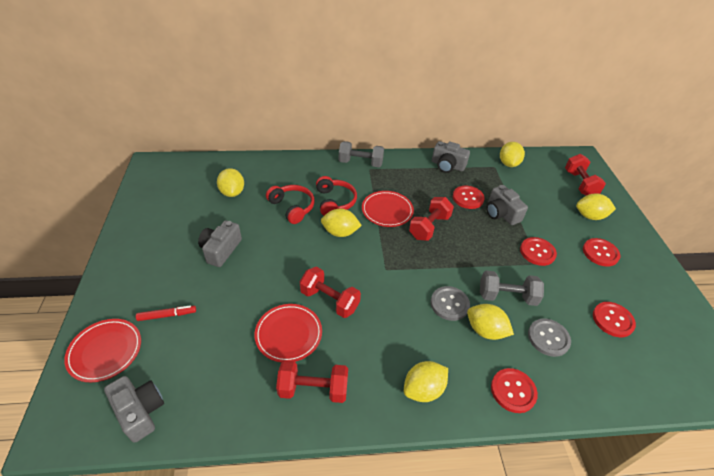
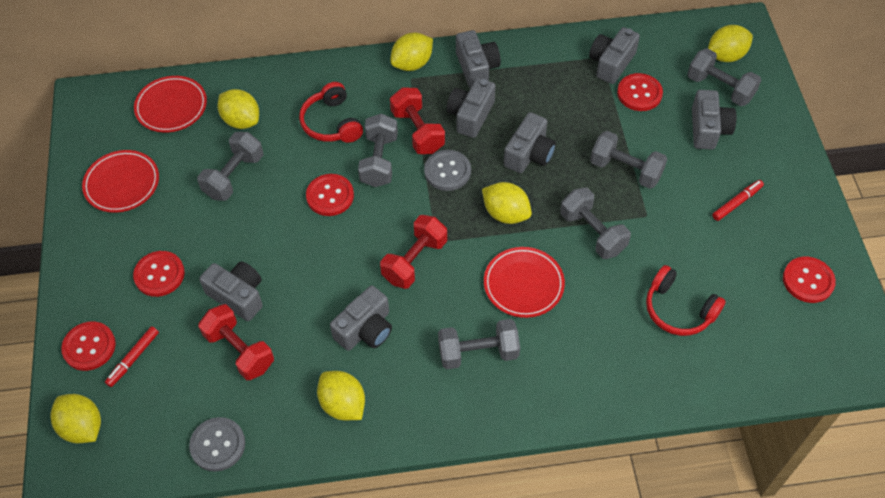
grey camera: [104,376,164,443] [198,220,242,267] [432,141,470,173] [486,185,528,225] = 4 -> [199,261,263,321] [330,286,392,351] [446,78,496,138] [456,30,501,88] [504,112,556,173] [589,27,640,84] [692,90,737,150] = 7
grey dumbbell: [339,141,384,167] [480,270,544,306] = 2 -> [197,132,263,201] [358,113,398,187] [438,319,520,369] [560,188,631,259] [590,131,667,189] [687,48,761,106] = 6
red dumbbell: [276,361,348,403] [300,267,361,318] [409,197,454,241] [565,154,606,196] = 4 -> [198,304,274,380] [380,215,447,289] [390,87,445,154] = 3
red marker: [136,306,196,321] = 1 -> [105,326,159,387] [712,180,764,221] = 2

